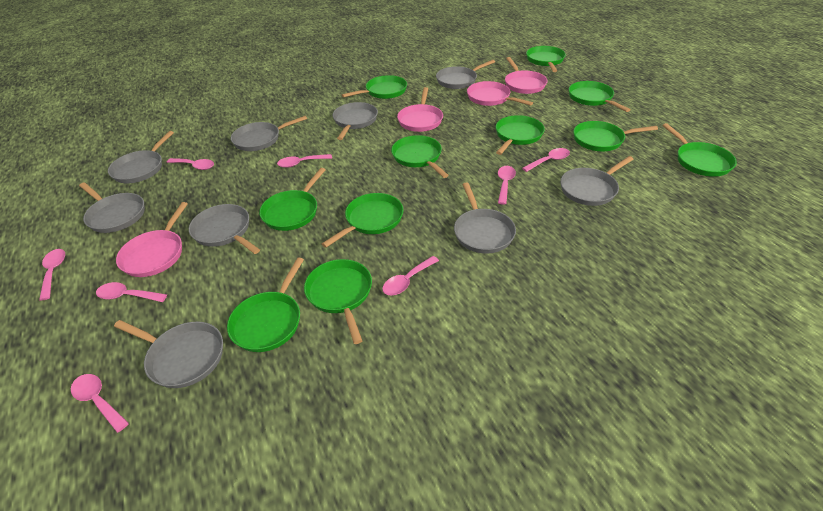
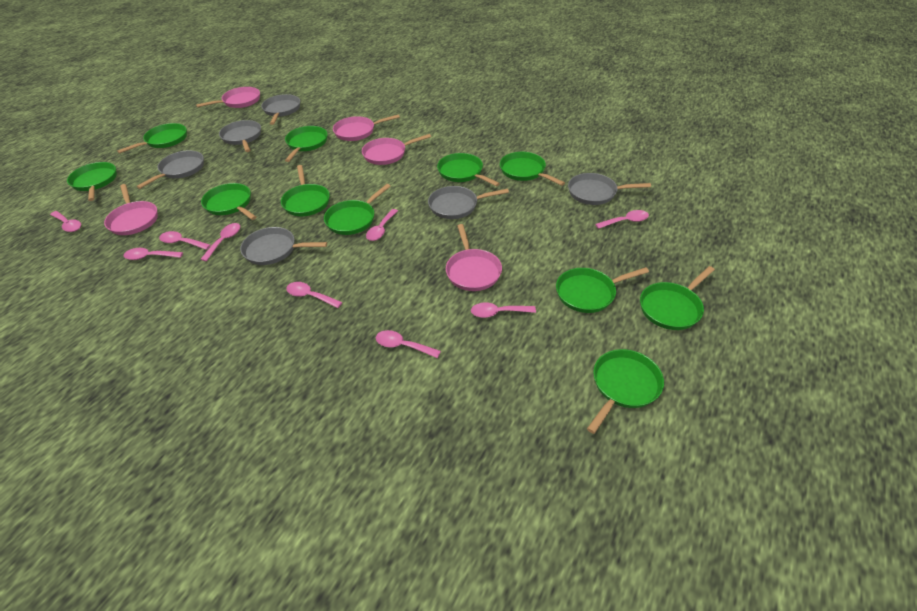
grey pan: [79,182,145,233] [108,131,174,183] [114,320,223,388] [189,204,260,254] [231,116,307,151] [333,102,378,140] [436,60,495,89] [454,183,516,254] [560,156,634,206] = 9 -> [137,150,204,189] [219,120,261,152] [240,227,327,265] [261,94,300,125] [428,186,509,219] [568,173,651,205] = 6
pink pan: [116,202,188,277] [397,87,443,132] [467,81,533,106] [505,57,547,94] = 4 -> [104,184,158,235] [196,87,260,108] [333,114,400,141] [362,134,431,165] [446,224,502,291] = 5
pink spoon: [39,249,65,301] [71,374,129,433] [96,282,167,302] [167,158,214,170] [277,154,332,168] [382,256,439,296] [498,166,516,205] [522,148,570,172] = 8 -> [50,211,81,232] [123,248,183,260] [159,231,211,250] [200,223,240,261] [286,282,342,308] [366,209,398,241] [376,330,441,358] [471,303,536,318] [595,210,649,229] = 9

